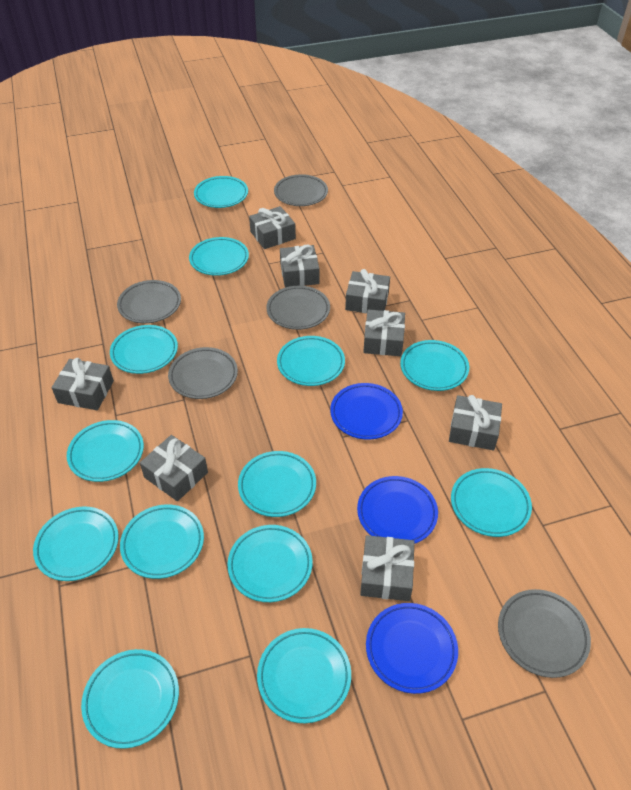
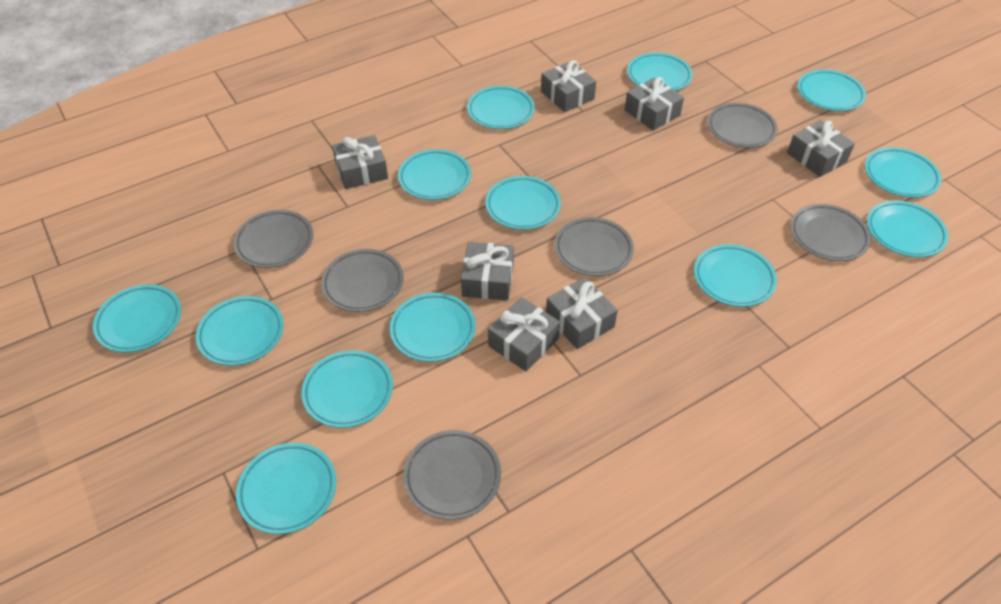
blue plate: [330,383,403,440] [357,476,438,544] [366,603,458,694] = 3 -> none = 0
grey gift: [51,358,114,410] [140,435,208,501] [249,206,296,249] [280,245,320,288] [345,269,390,313] [360,535,415,601] [363,310,405,356] [449,395,502,450] = 8 -> [332,135,388,189] [461,242,514,301] [488,297,560,371] [541,60,596,112] [546,277,618,349] [624,77,684,131] [787,120,855,177] = 7
grey plate: [117,280,181,323] [168,347,238,399] [266,286,330,330] [274,174,328,206] [498,589,591,678] = 5 -> [234,210,313,268] [321,249,404,312] [403,430,501,520] [554,217,634,276] [707,103,778,148] [790,204,871,261] = 6

